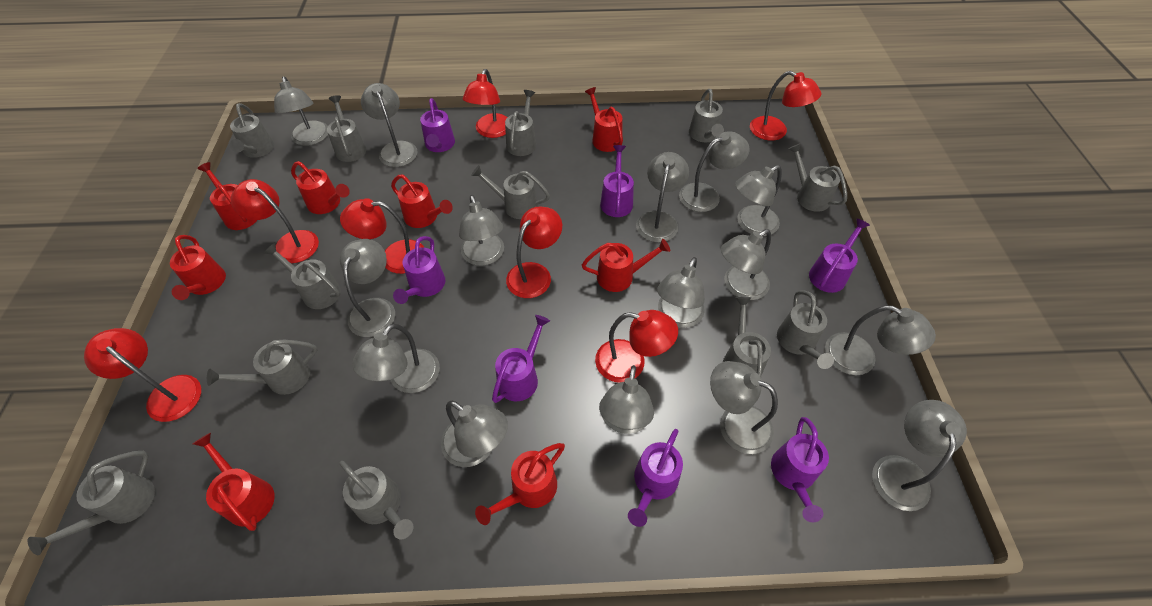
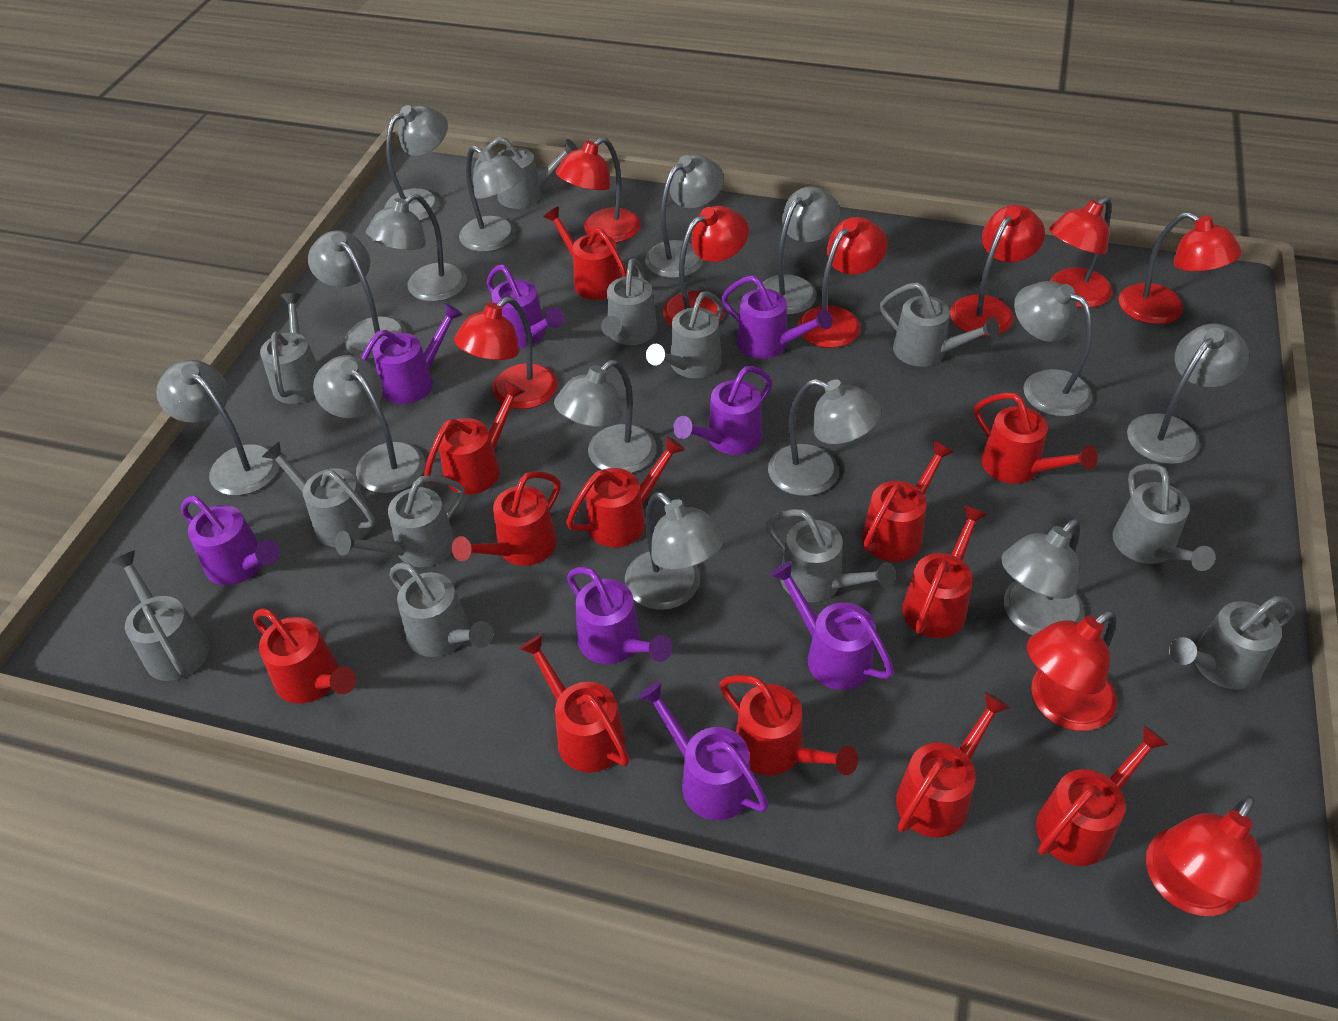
grey lamp: [274,77,328,146] [340,239,395,337] [352,324,440,393] [361,83,418,167] [441,401,508,467] [459,195,504,266] [599,365,654,434] [636,152,689,243] [657,257,705,328] [679,131,750,212] [710,361,778,454] [721,229,771,300] [735,165,782,236] [825,305,936,375] [872,400,967,511] = 15 -> [156,360,279,496] [308,230,407,359] [313,355,425,493] [366,194,467,302] [384,105,448,221] [459,146,526,252] [554,360,657,473] [625,492,725,610] [645,154,724,278] [757,186,840,315] [768,379,882,496] [1001,519,1084,635] [1014,281,1093,417] [1127,324,1249,464] = 14
purple watering can: [393,236,445,304] [420,98,455,152] [492,315,550,403] [600,145,634,217] [628,429,683,527] [771,417,829,522] [809,218,870,293] = 7 -> [181,496,280,585] [362,303,463,404] [487,265,564,348] [567,567,673,664] [638,681,769,820] [673,366,772,455] [722,275,832,359] [770,561,894,690] = 8
red lamp: [84,328,201,422] [231,179,319,263] [340,198,425,274] [463,69,508,138] [506,207,562,298] [595,310,678,383] [750,71,821,141] = 7 -> [454,297,558,409] [556,137,641,243] [663,206,749,326] [798,217,888,348] [950,205,1045,336] [1027,610,1117,731] [1049,196,1112,308] [1119,212,1242,324] [1146,795,1262,916] = 9
red watering can: [170,235,226,300] [193,433,275,531] [197,162,257,230] [291,161,350,214] [391,175,453,228] [475,443,565,525] [582,239,670,292] [585,87,623,152] = 8 -> [253,608,356,704] [424,381,525,495] [452,471,561,566] [519,634,629,773] [544,206,627,300] [566,436,685,547] [719,675,858,775] [862,441,954,562] [896,692,1010,838] [902,505,987,638] [974,392,1098,484] [1036,725,1169,866] = 12

